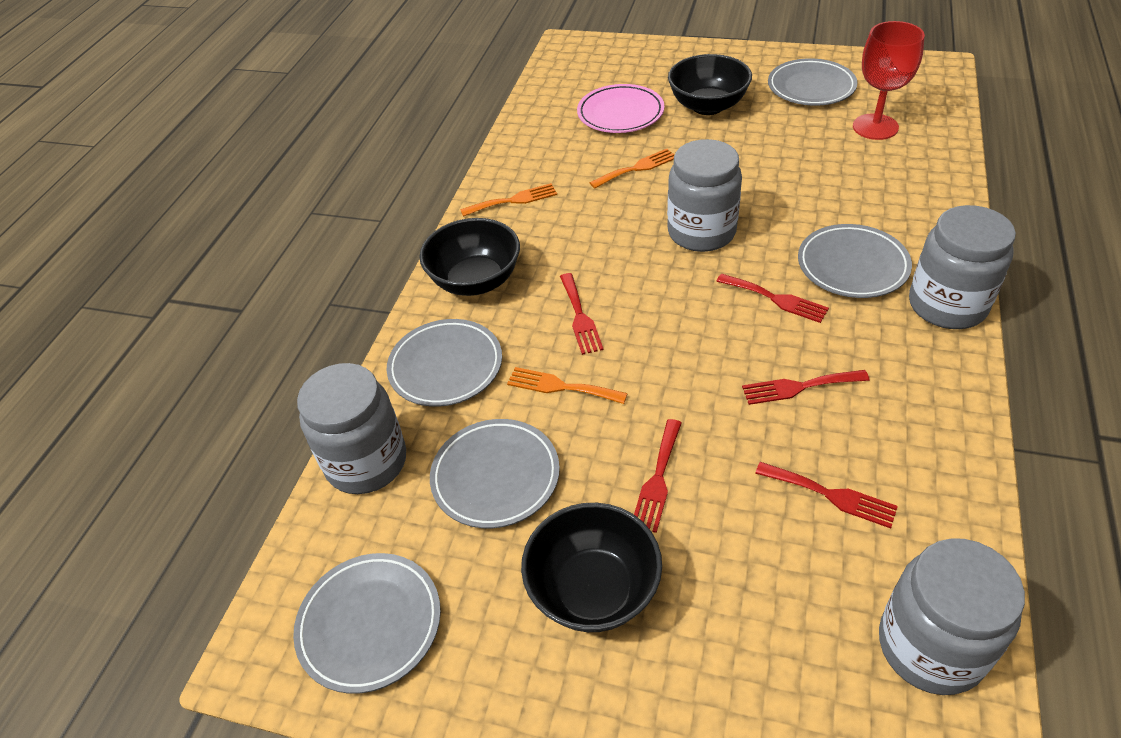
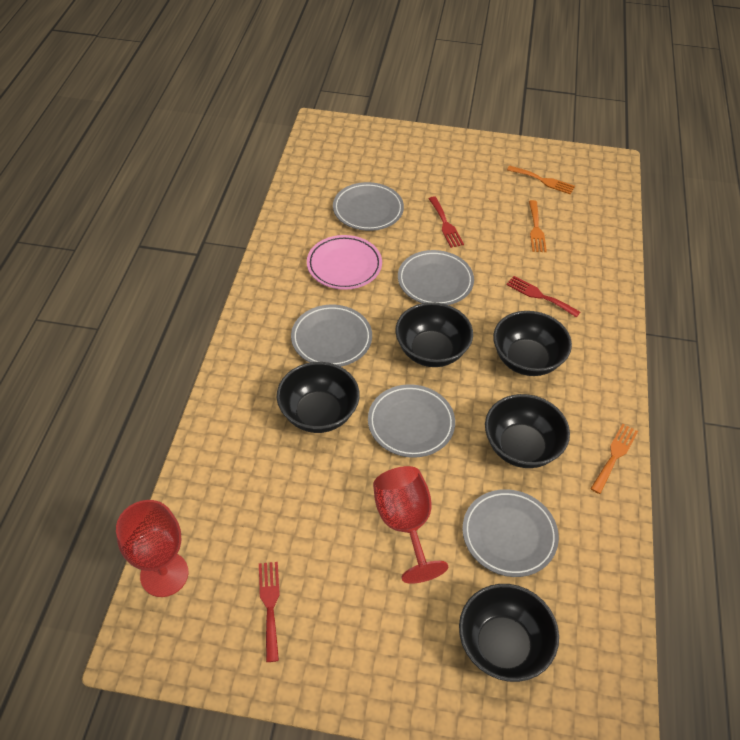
black bowl: [419,218,520,296] [521,503,662,632] [668,54,752,115] = 3 -> [277,362,360,433] [395,302,473,367] [459,584,559,682] [485,394,570,468] [493,311,572,376] = 5
grey jar: [297,363,406,494] [667,139,742,252] [879,538,1025,695] [909,205,1016,329] = 4 -> none = 0
red fork: [560,273,604,355] [634,419,682,533] [716,273,829,323] [742,370,870,405] [755,462,898,529] = 5 -> [259,562,280,662] [428,196,464,248] [506,276,580,317] = 3
red goblet: [853,21,925,140] = 1 -> [116,500,189,597] [373,466,448,584] = 2

